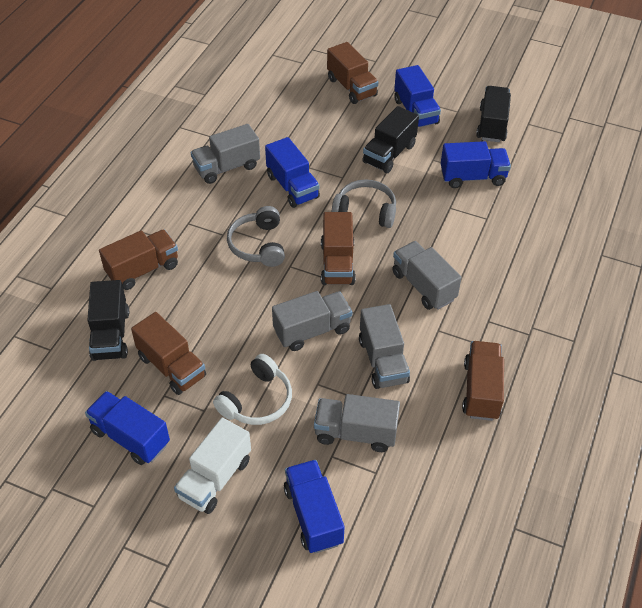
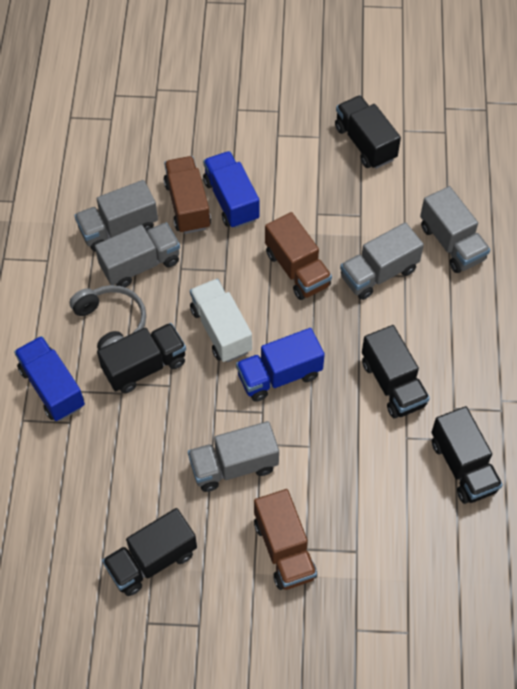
black truck: [87,280,129,361] [362,106,419,173] [476,86,511,142] = 3 -> [97,323,186,393] [102,508,197,596] [335,95,401,169] [362,325,430,418] [432,406,503,504] = 5
blue truck: [85,391,170,465] [265,137,320,208] [284,460,345,553] [394,65,441,127] [441,141,511,188] = 5 -> [14,336,85,421] [203,151,259,228] [236,328,325,402] = 3
brown truck: [99,230,178,290] [131,312,206,395] [321,212,356,285] [327,42,378,104] [462,341,504,421] = 5 -> [163,156,211,234] [254,489,317,590] [265,212,332,300] = 3
grey headphones: [227,206,285,267] [332,179,396,228] = 2 -> [70,285,146,350] = 1
white headphones: [213,354,292,425] = 1 -> none = 0

